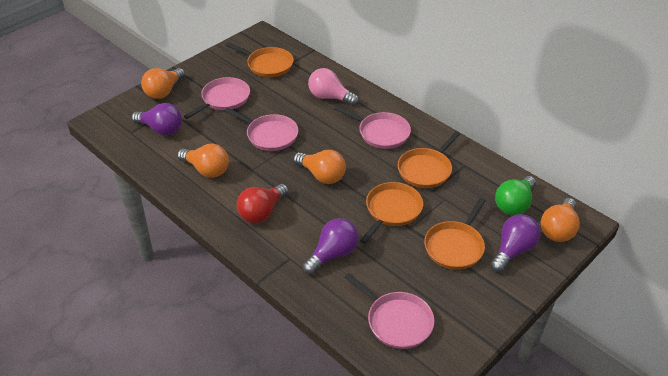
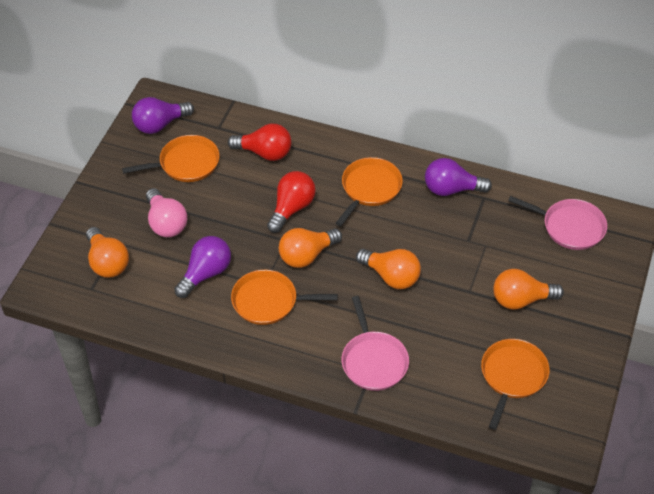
green light bulb: [495,176,536,215] = 1 -> none = 0
pink pan: [183,77,250,119] [224,107,298,151] [334,105,411,149] [345,273,434,349] = 4 -> [342,296,409,391] [508,196,607,250] = 2
red light bulb: [237,184,289,223] = 1 -> [228,124,292,161] [267,171,316,233] = 2

